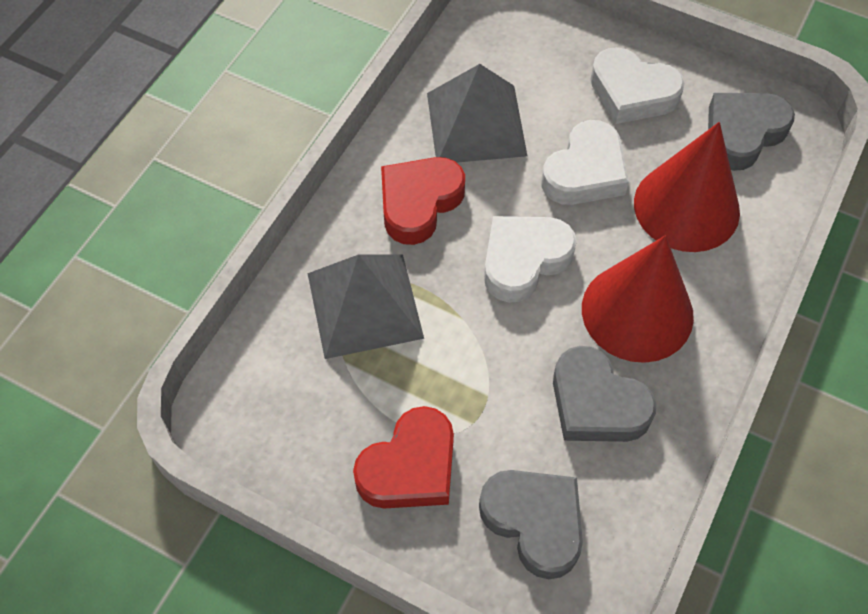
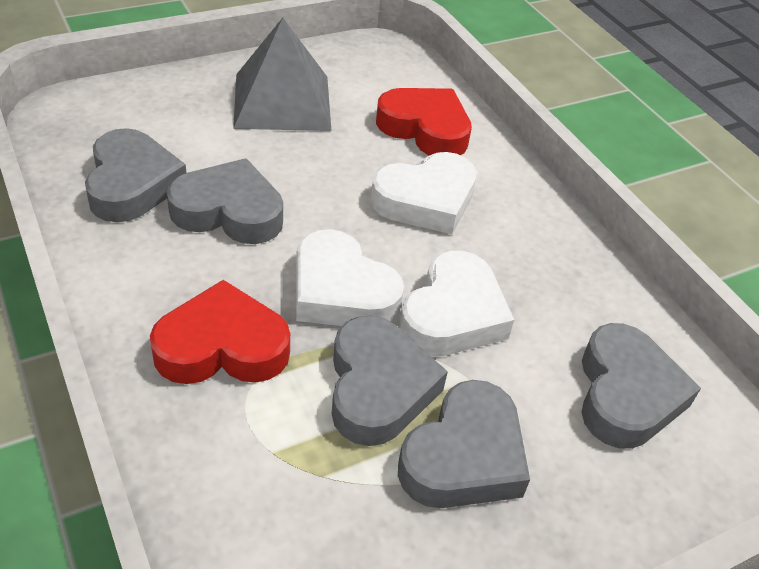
grey heart: [479,470,583,579] [553,346,657,442] [708,93,795,171] = 3 -> [85,128,186,222] [167,158,283,244] [332,316,448,446] [398,380,530,508] [581,323,701,449] = 5
grey pyramid: [307,254,424,359] [427,64,527,163] = 2 -> [233,18,331,131] = 1
red cone: [582,235,694,363] [634,122,740,252] = 2 -> none = 0

